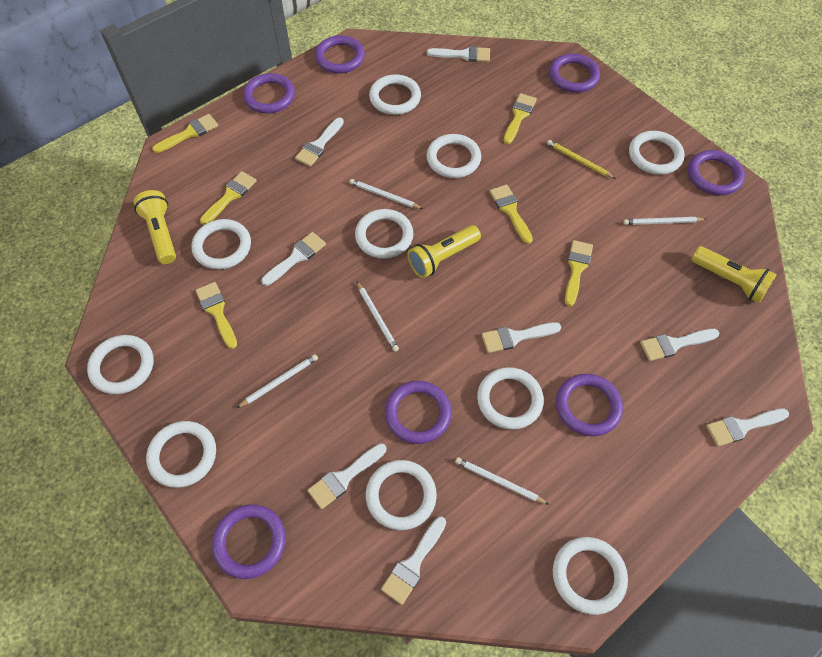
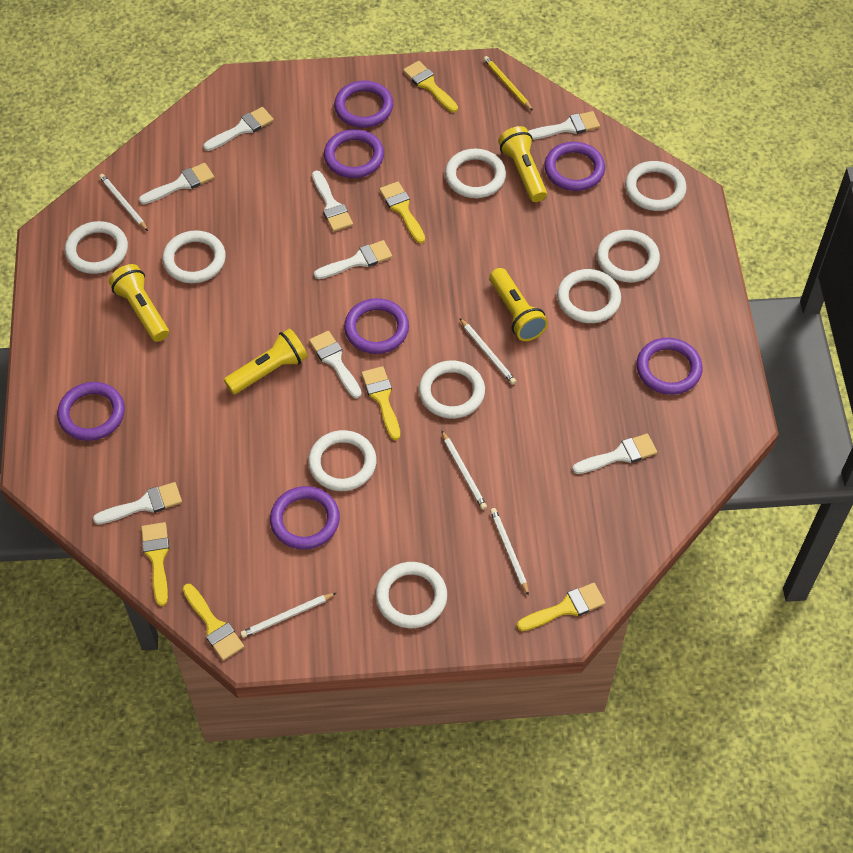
white ring: [87,335,153,394] [146,421,216,488] [192,219,251,269] [355,209,414,259] [366,460,437,530] [369,74,421,115] [427,134,481,178] [477,367,544,430] [553,537,628,615] [629,131,684,175] = 10 -> [65,221,128,274] [162,230,226,283] [308,430,376,491] [376,562,447,628] [419,360,485,419] [445,149,506,198] [557,269,621,323] [597,230,660,283] [625,161,687,211] = 9
yellow flashlight: [134,190,176,264] [408,225,481,278] [691,246,777,303] = 3 -> [109,264,169,342] [224,328,308,394] [490,268,548,341] [498,126,547,202] = 4

